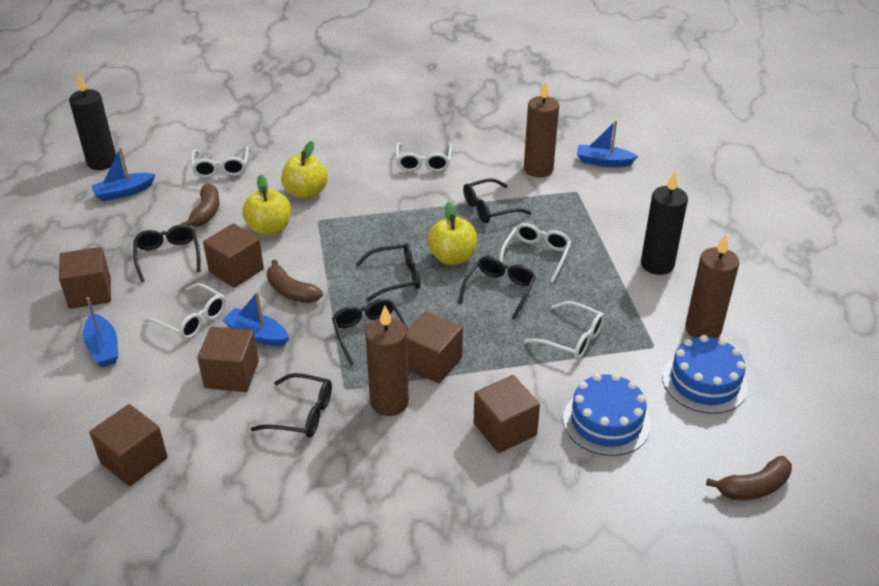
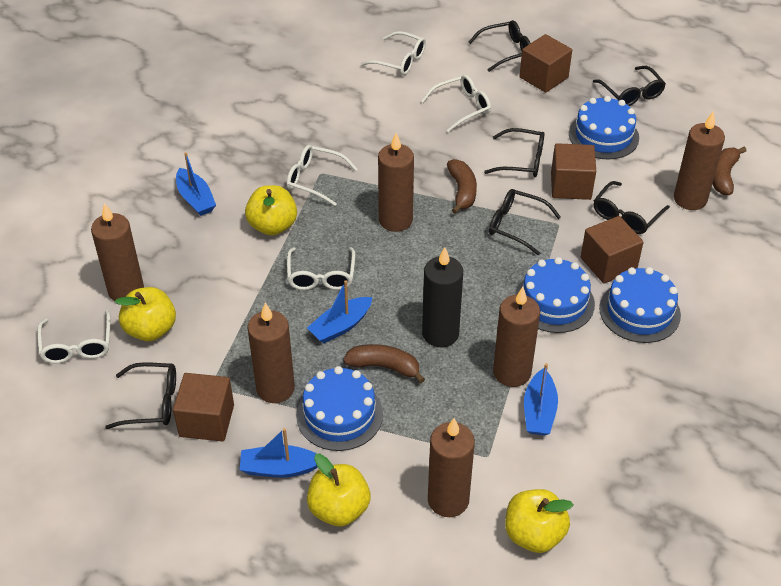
black candle: [69,74,116,170] [641,171,688,275] = 2 -> [422,247,463,347] = 1
blue cake: [563,373,651,456] [662,335,748,414] = 2 -> [296,366,383,451] [515,257,595,333] [569,96,639,160] [599,267,681,343] = 4
brown candle: [365,306,409,416] [524,80,559,177] [685,234,739,339] = 3 -> [91,203,144,301] [247,303,295,403] [378,133,414,232] [428,418,475,517] [493,287,540,387] [674,111,725,210] = 6
brown cube: [59,247,111,309] [90,404,168,486] [197,327,259,392] [203,223,264,288] [407,311,463,383] [474,375,540,453] = 6 -> [173,373,234,442] [520,34,572,93] [551,143,596,200] [581,216,644,284] = 4
yellow apple: [242,175,291,236] [281,141,328,199] [427,202,477,265] = 3 -> [115,287,176,341] [245,185,297,236] [307,454,370,526] [505,489,573,553] = 4

